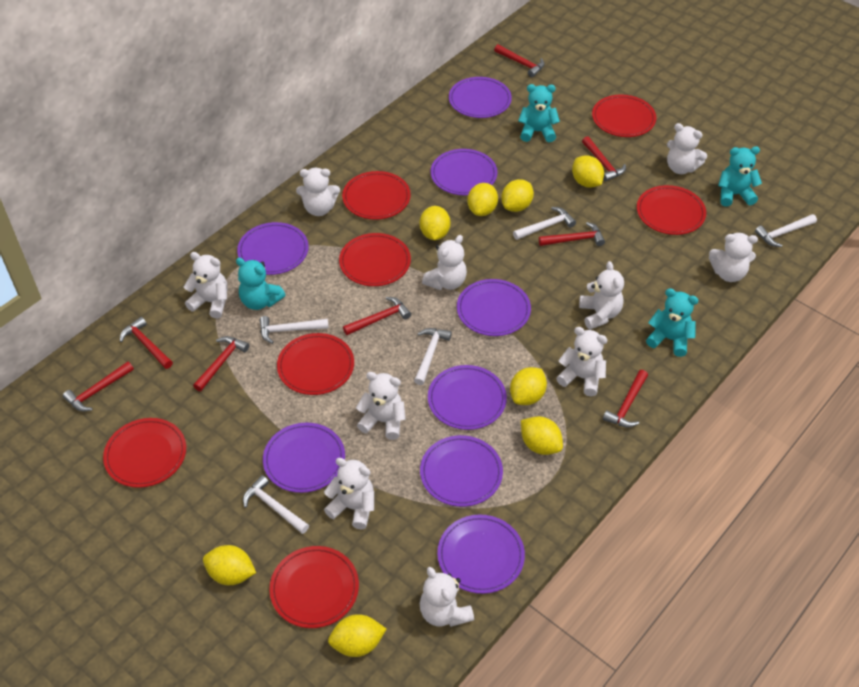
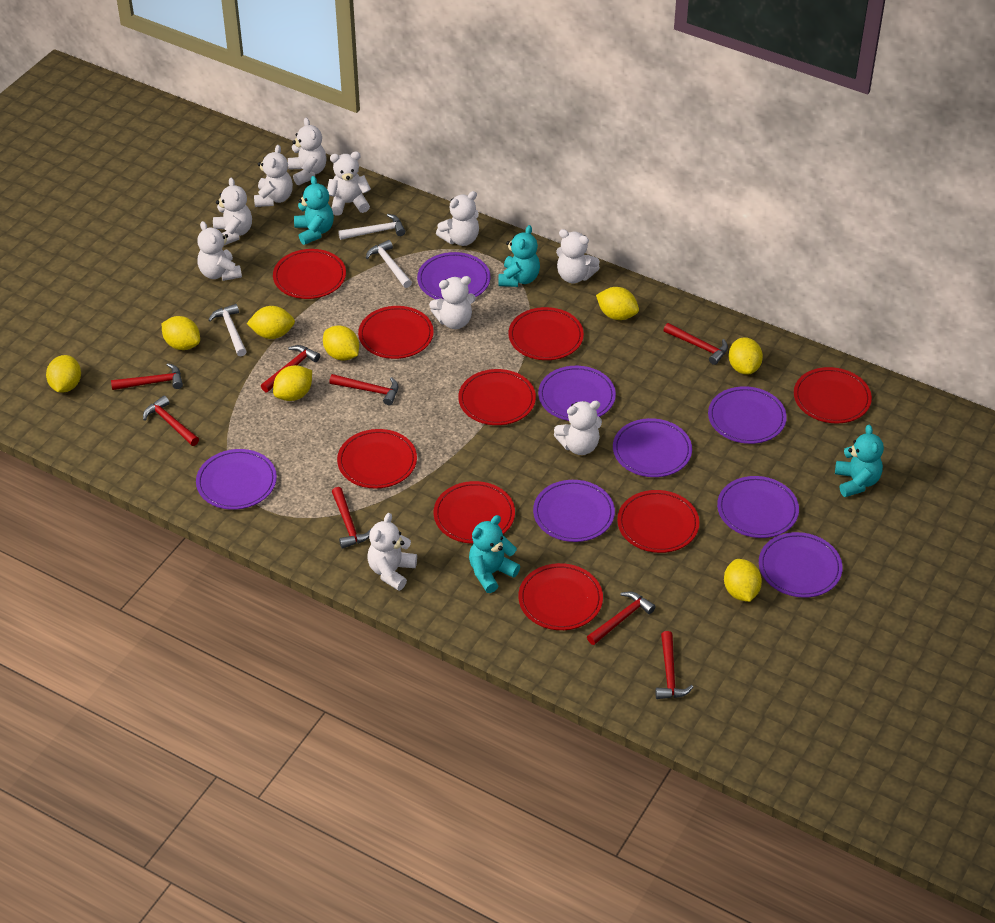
red plate: [103,418,186,488] [269,546,359,628] [277,333,354,395] [339,233,411,286] [342,171,411,220] [592,95,656,137] [637,185,706,235] = 7 -> [273,249,346,299] [337,429,417,489] [358,306,434,359] [434,481,515,544] [458,369,536,425] [509,307,584,360] [518,563,603,630] [617,490,699,553] [794,367,872,423] = 9
white hammer: [243,475,309,534] [260,316,329,344] [414,328,452,385] [513,207,576,240] [755,214,817,247] = 5 -> [208,304,247,356] [338,214,405,240] [366,240,412,288] = 3

